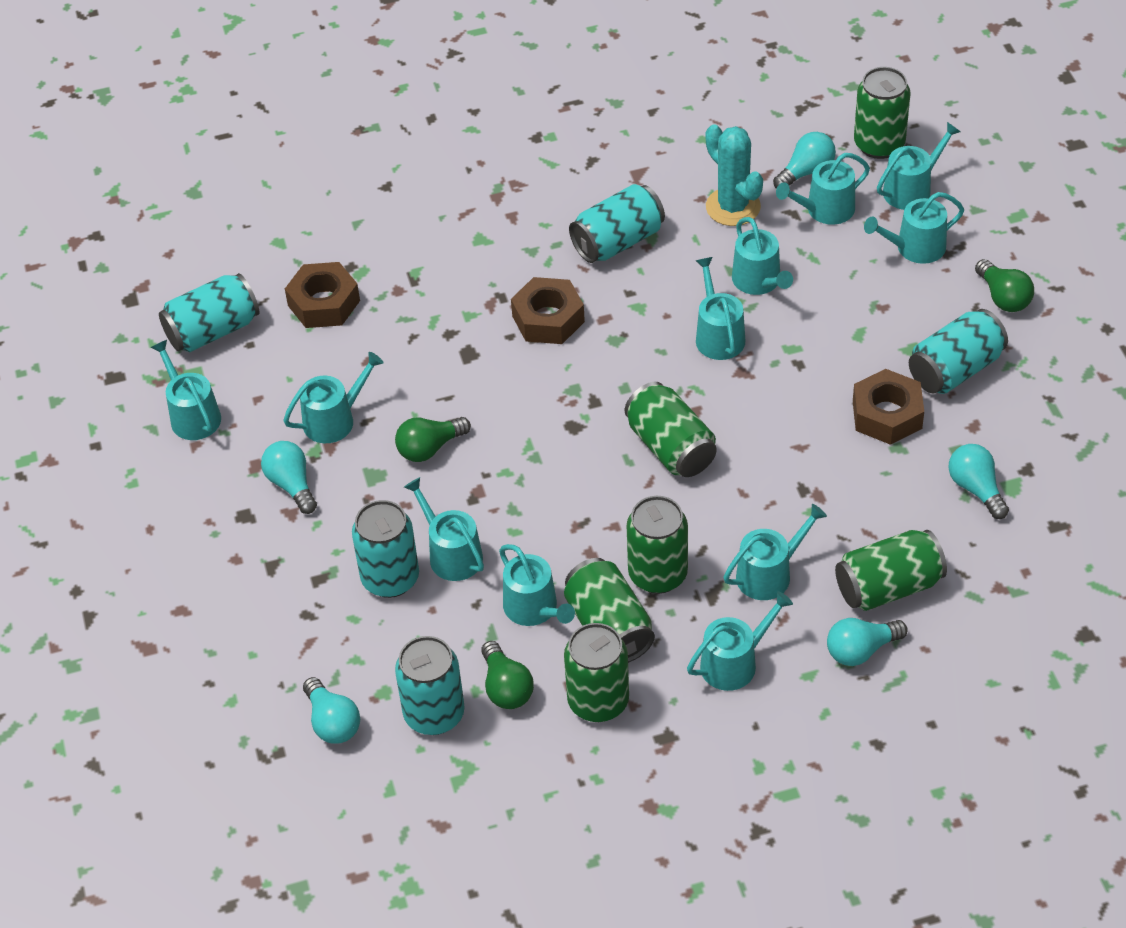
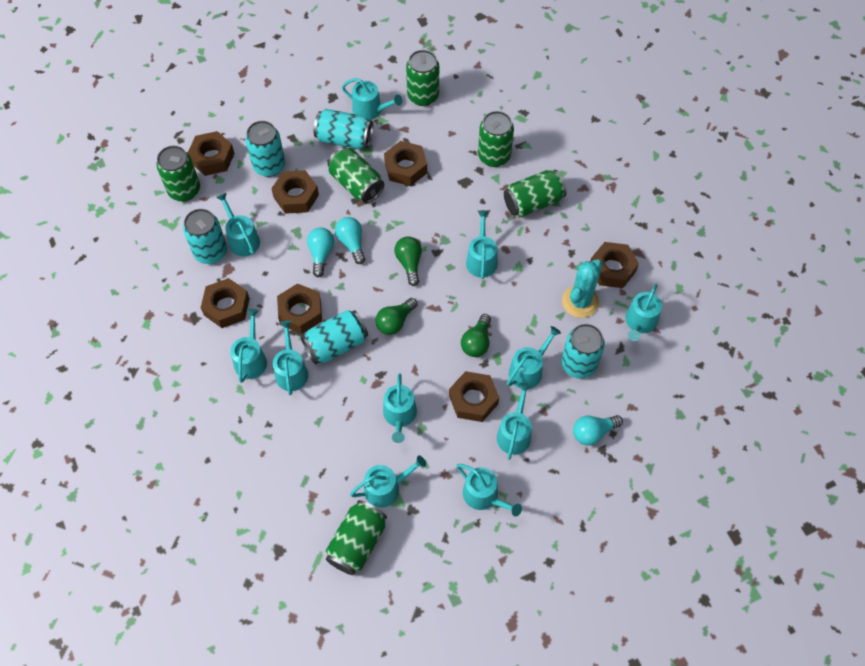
brown nut: [285,262,360,328] [511,277,585,344] [853,369,924,445] = 3 -> [188,131,235,176] [201,278,250,328] [271,170,319,214] [277,283,322,334] [384,141,427,186] [449,371,499,422] [590,242,639,288] = 7
turquoise light bulb: [261,441,317,514] [303,677,360,744] [773,132,836,189] [827,618,908,666] [948,444,1009,519] = 5 -> [307,227,334,277] [335,217,365,264] [573,415,623,446] = 3

